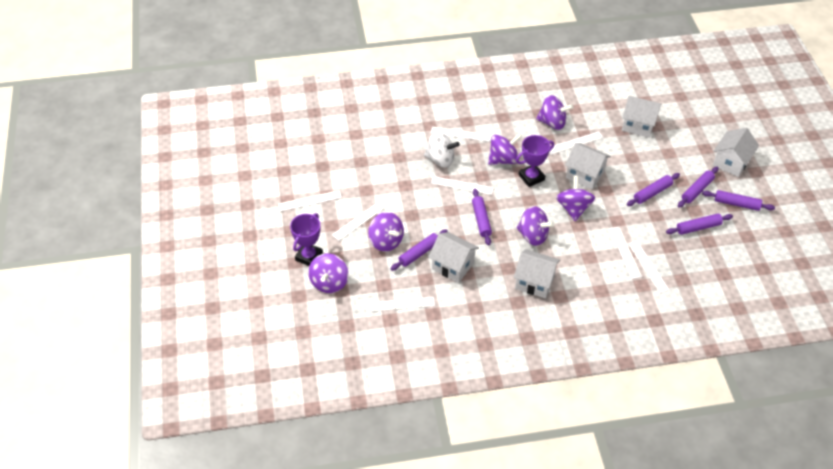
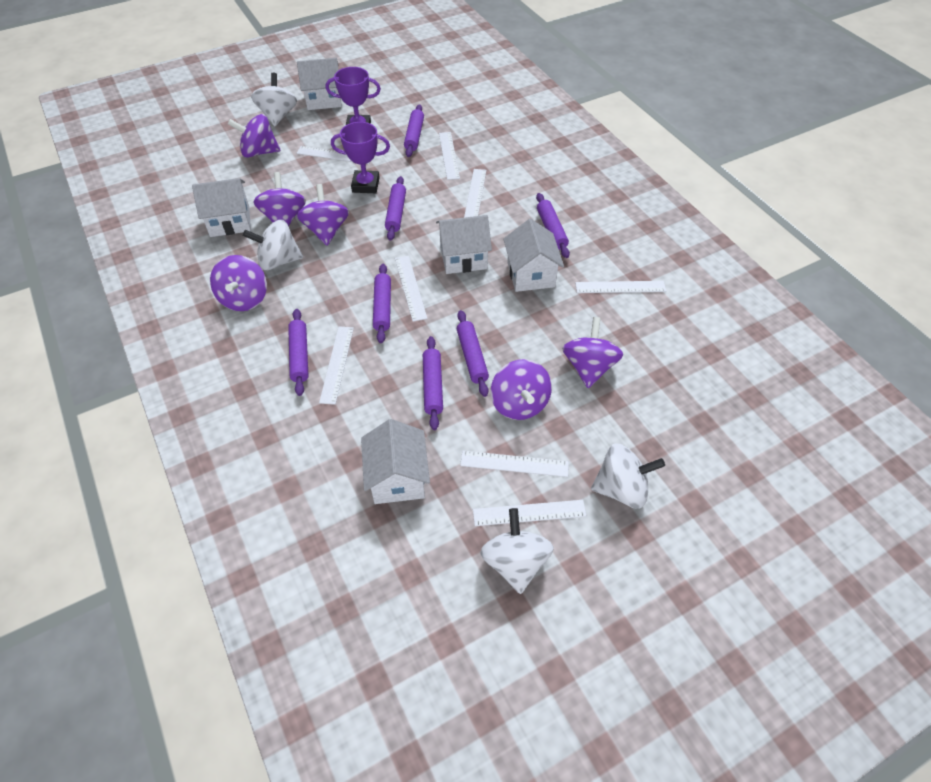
purple rolling pin: [390,230,448,271] [472,189,492,245] [627,173,680,206] [666,214,733,235] [678,167,719,208] [702,190,775,211] = 6 -> [288,309,309,396] [373,264,391,343] [385,176,406,241] [404,104,424,157] [423,336,443,430] [457,310,489,397] [536,193,570,258] = 7
white spinning top: [424,132,460,168] = 1 -> [243,220,303,270] [251,73,297,126] [480,508,554,594] [591,443,665,508] = 4

